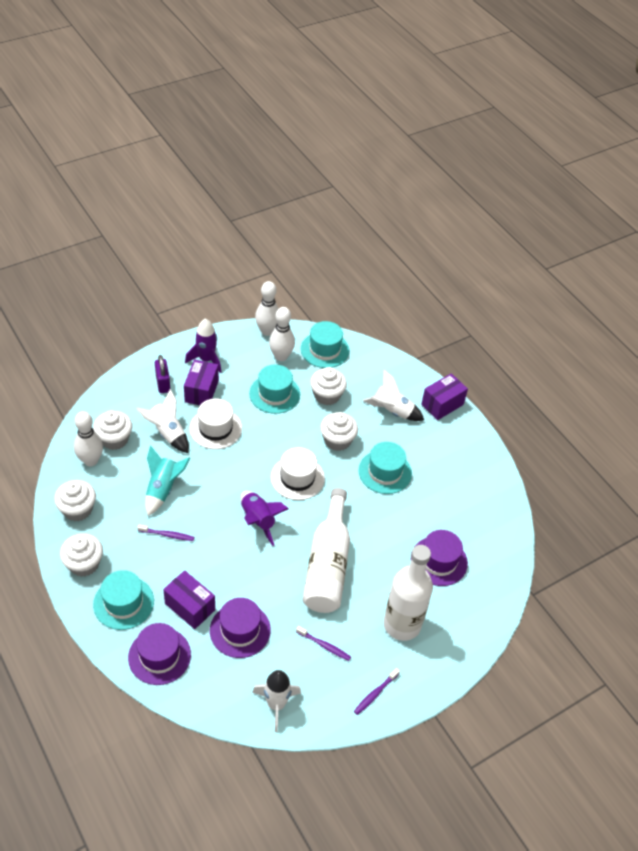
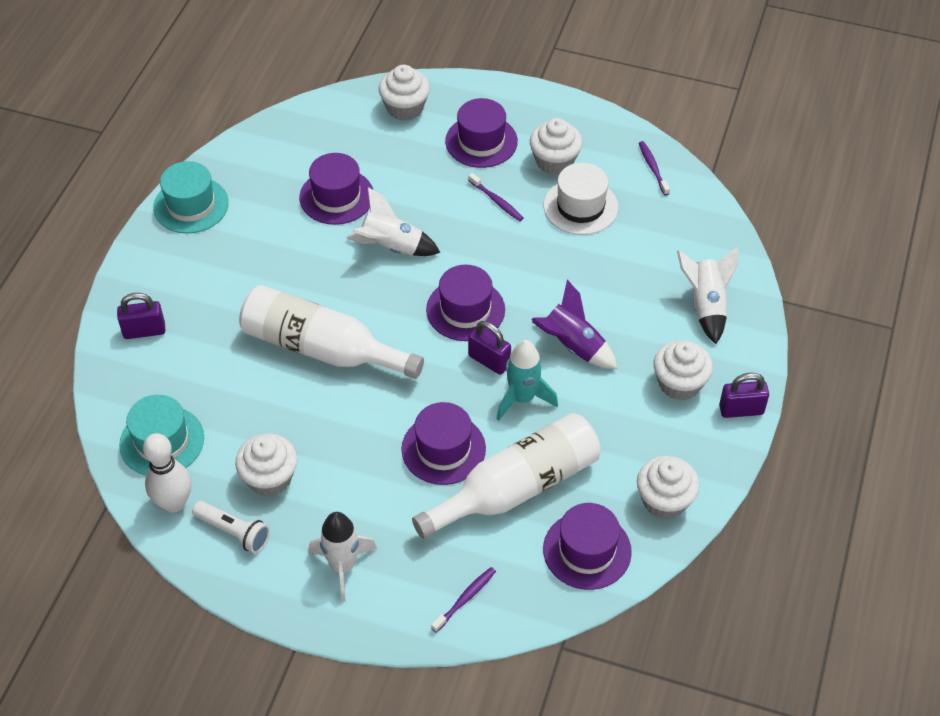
purple box: [163,571,215,629] [184,360,219,405] [421,373,468,420] = 3 -> none = 0
purple hat: [128,623,191,685] [210,598,271,658] [411,530,468,586] = 3 -> [299,153,373,225] [401,402,486,485] [426,265,505,341] [445,98,518,168] [543,503,632,590] = 5
purple padlock: [155,355,170,393] = 1 -> [117,293,165,339] [468,321,511,375] [719,373,769,418] = 3
purple rocket: [185,319,221,373] [241,491,289,546] = 2 -> [531,280,617,369] = 1
turquoise hat: [93,570,154,630] [249,364,300,414] [301,321,349,368] [359,442,412,494] = 4 -> [119,395,204,476] [153,161,229,233] = 2
white bowling pin: [74,411,103,466] [255,281,279,336] [269,307,295,361] = 3 -> [143,433,191,513] = 1
white flashlight: none = 0 -> [192,501,270,553] = 1
white hat: [189,398,242,449] [271,447,325,500] = 2 -> [543,163,618,235] = 1

